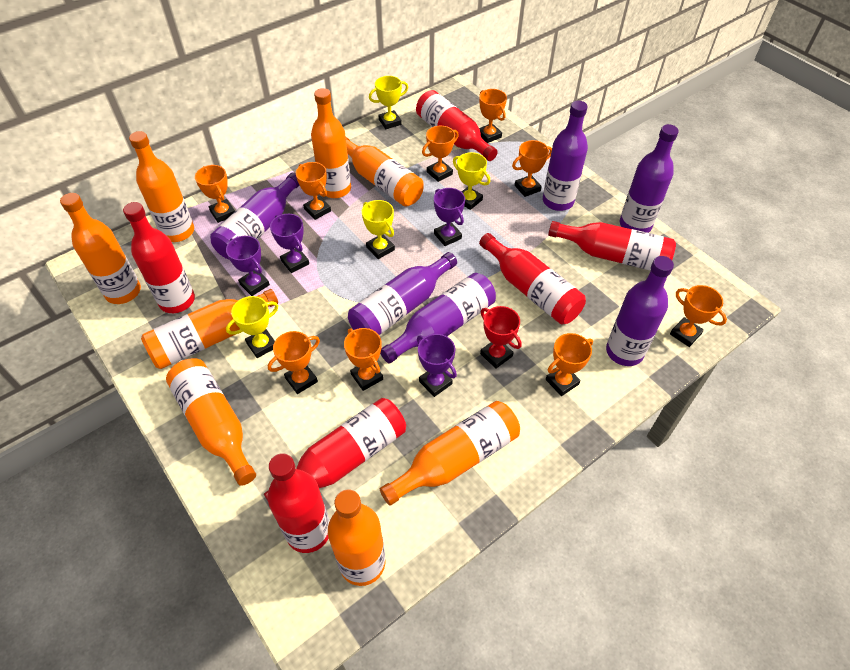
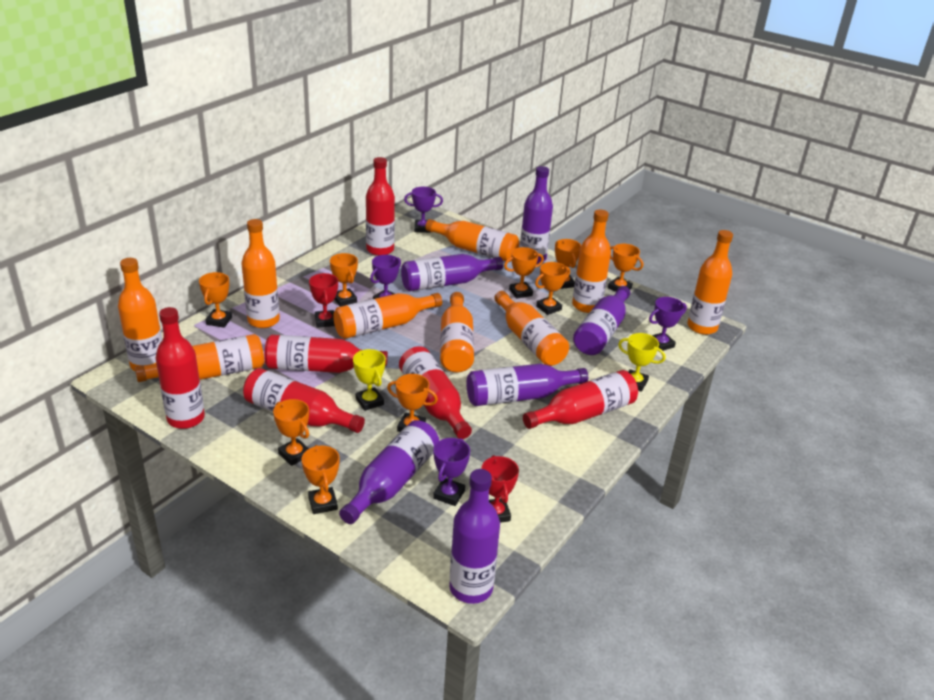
orange bottle: [60,193,141,304] [129,131,194,242] [141,289,278,369] [166,358,256,486] [311,88,351,198] [328,490,386,586] [346,137,424,206] [380,401,520,506] = 8 -> [118,258,162,371] [135,334,264,382] [242,219,280,328] [333,293,442,339] [425,219,519,262] [440,292,474,372] [494,291,569,366] [572,209,611,313] [687,230,733,335] = 9
red trophy: [480,306,522,369] = 1 -> [309,273,338,328] [481,455,519,523] = 2
yellow trophy: [226,296,278,358] [362,200,395,259] [369,76,408,129] [453,152,490,210] = 4 -> [353,349,386,411] [618,333,666,392] = 2

